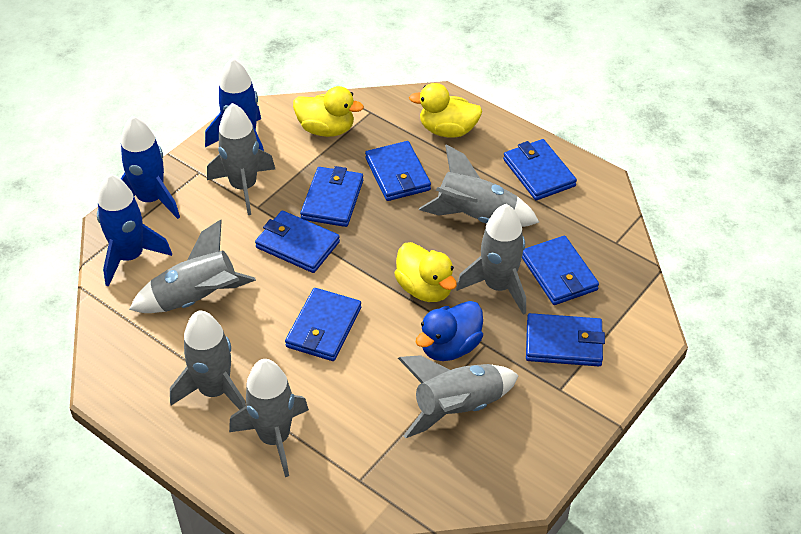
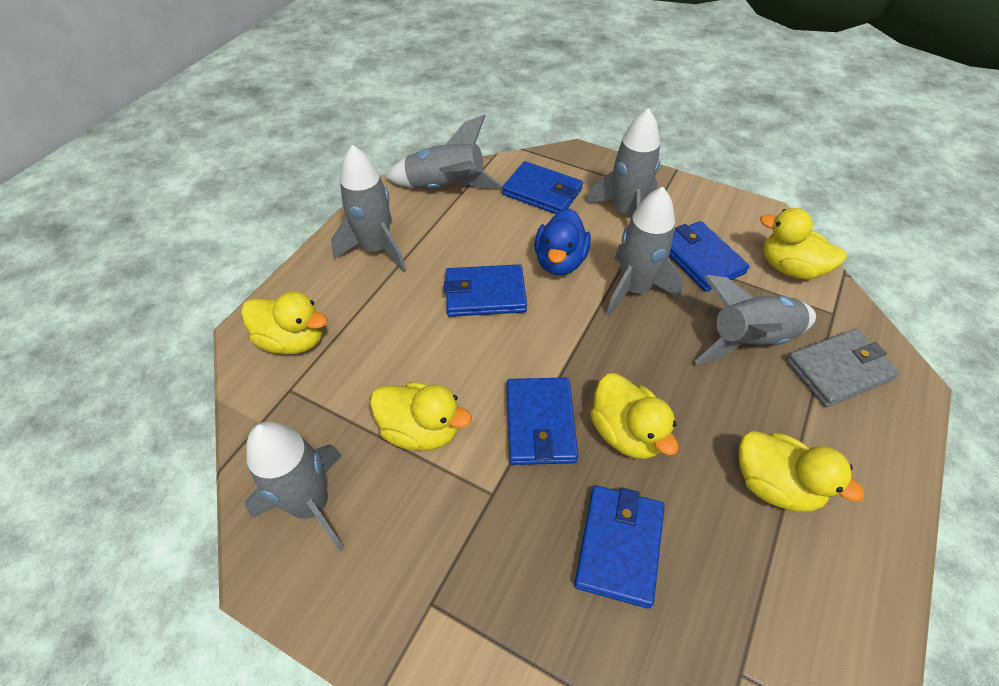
blue rocket: [97,174,172,287] [121,116,180,219] [205,58,264,151] = 3 -> none = 0
blue wallet: [255,211,340,273] [285,288,361,361] [300,166,363,227] [365,141,431,201] [503,139,577,200] [522,236,599,305] [526,313,605,366] = 7 -> [444,264,527,317] [502,161,583,214] [507,378,578,465] [574,486,665,609] [669,221,750,292] = 5
grey rocket: [129,219,256,313] [170,311,246,410] [207,103,275,215] [229,359,309,477] [398,355,519,438] [419,144,539,227] [456,204,526,315] = 7 -> [245,422,344,551] [331,145,406,272] [386,115,502,189] [586,108,660,219] [606,187,683,316] [695,275,816,364] = 6
grey wallet: none = 0 -> [786,329,899,407] = 1
yellow duck: [293,86,364,137] [394,242,457,302] [409,83,482,138] = 3 -> [241,292,327,354] [370,382,472,451] [590,373,678,459] [739,431,865,512] [760,208,847,280] = 5

